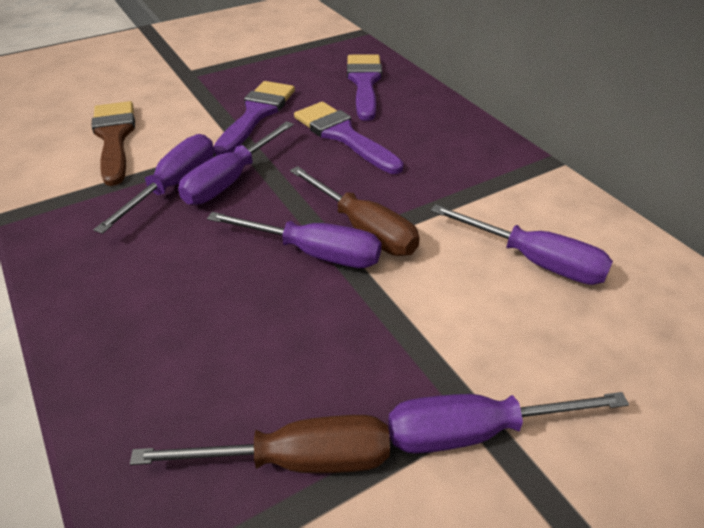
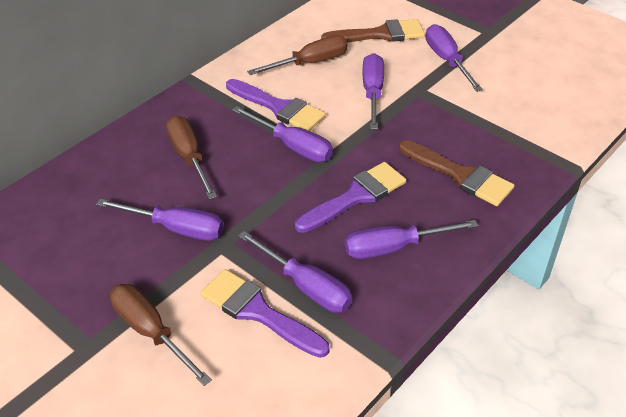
brown brush: [91,101,135,186] = 1 -> [321,19,425,42] [399,140,514,206] = 2
brown screwdriver: [130,415,390,473] [290,166,420,256] = 2 -> [110,284,212,386] [166,116,217,200] [247,35,348,75] = 3
purple screwdriver: [93,134,214,234] [178,121,294,205] [207,212,381,268] [388,392,629,454] [430,204,613,285] = 5 -> [96,199,224,241] [232,106,333,162] [238,231,352,313] [345,220,478,259] [362,53,384,130] [426,24,483,92] = 6

